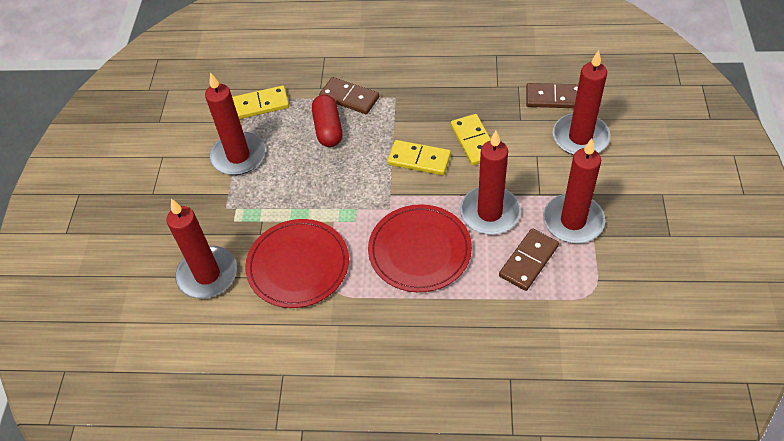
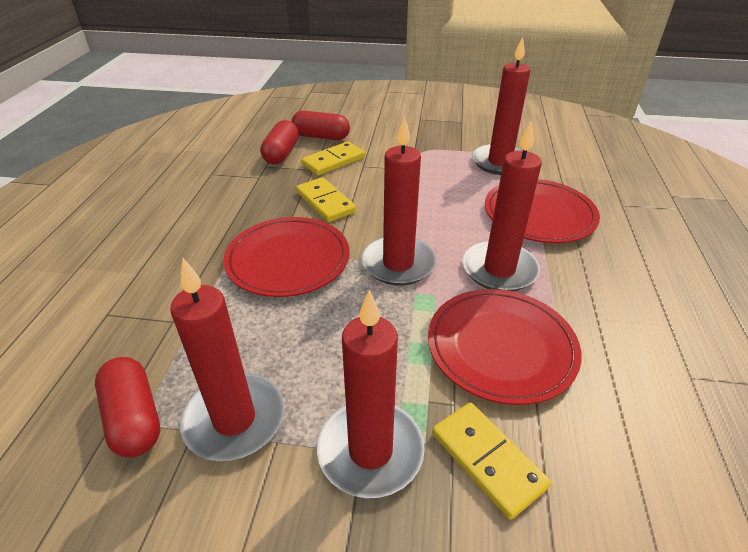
brown domino: [319,77,379,114] [499,228,559,291] [526,83,578,108] = 3 -> none = 0
red capsule: [312,95,343,147] = 1 -> [95,357,160,458] [260,120,299,164] [291,110,350,140] = 3
red plate: [245,219,349,308] [368,204,472,292] = 2 -> [224,217,349,297] [428,289,582,405] [485,179,600,243] = 3

